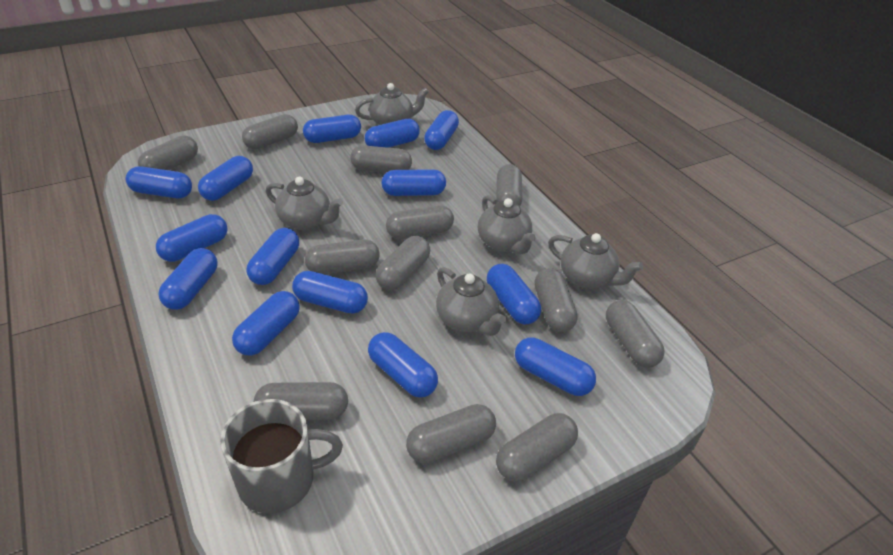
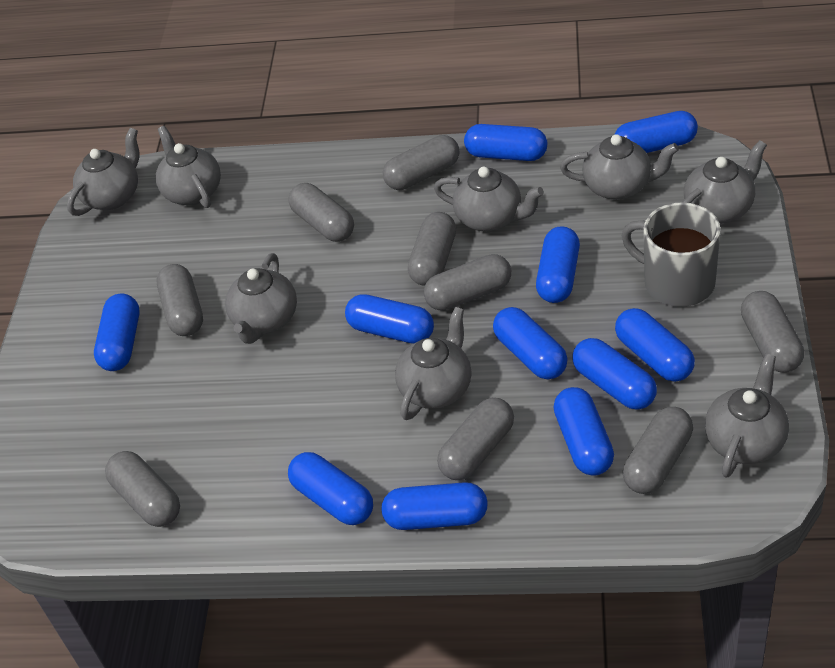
blue capsule: [126,166,192,198] [156,214,228,262] [158,248,217,310] [198,156,253,201] [232,291,300,356] [247,228,299,285] [292,271,368,314] [303,115,361,143] [365,119,420,148] [368,332,438,397] [382,169,446,196] [424,110,459,150] [487,264,541,324] [515,337,596,396] = 14 -> [94,293,140,371] [288,452,373,525] [345,294,434,344] [382,482,488,530] [464,124,547,161] [493,307,568,379] [536,226,580,303] [553,387,614,476] [573,338,657,410] [614,111,698,153] [615,308,695,382] = 11
grey capsule: [138,135,198,170] [242,114,298,149] [254,382,348,420] [305,239,380,274] [350,145,412,173] [375,236,430,290] [386,205,454,239] [406,404,496,463] [496,164,522,206] [496,413,578,482] [534,268,578,332] [606,300,665,368] = 12 -> [105,451,180,527] [157,264,203,336] [288,183,354,242] [383,135,460,190] [408,212,456,286] [424,254,511,311] [437,398,514,480] [623,407,693,494] [741,291,804,373] = 9
grey teapot: [266,177,343,230] [355,83,429,125] [436,267,506,336] [478,195,536,254] [548,233,643,289] = 5 -> [67,128,140,216] [156,126,221,208] [225,253,297,344] [395,307,471,420] [434,167,544,232] [560,134,679,200] [683,140,767,223] [705,354,789,478] = 8

